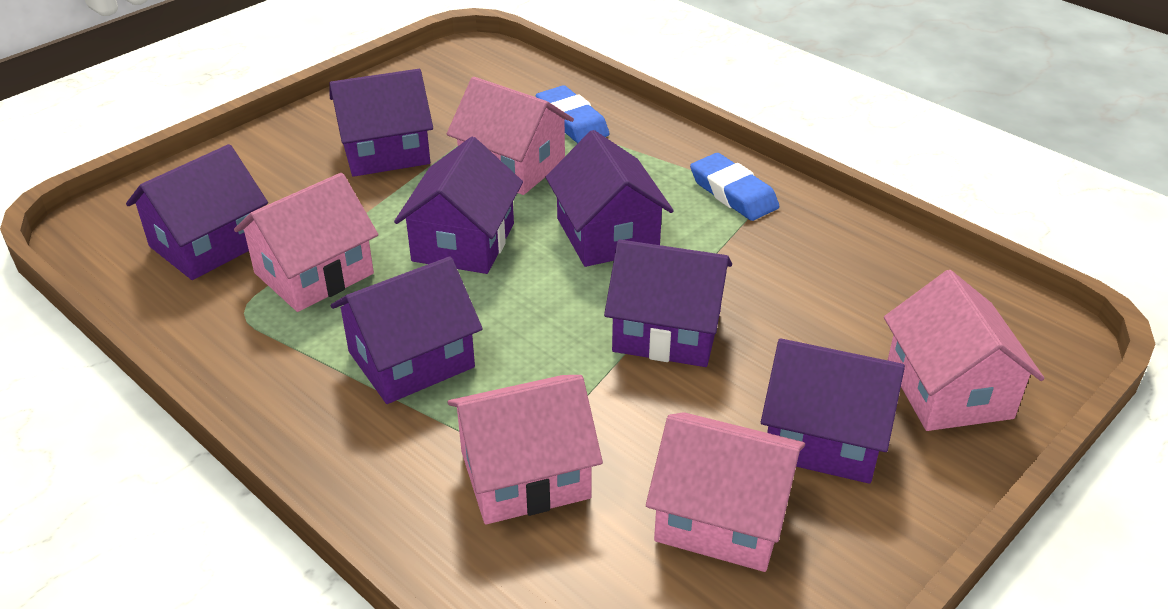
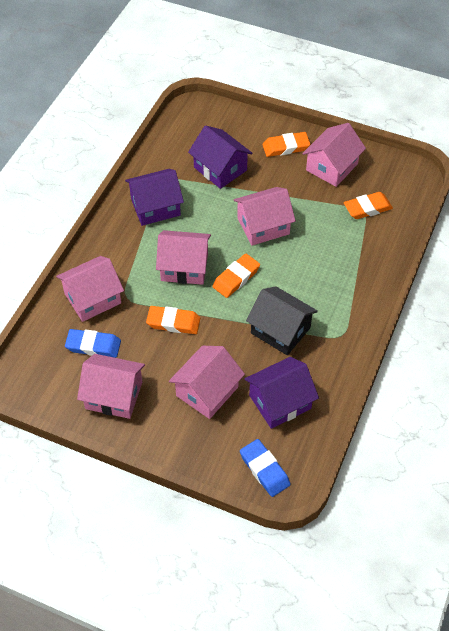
black house: none = 0 -> [246,286,318,355] = 1
orange eraser: none = 0 -> [146,306,200,334] [212,254,260,298] [262,132,310,157] [344,192,393,219] = 4
pink house: [234,173,378,312] [447,77,574,195] [448,375,603,524] [646,412,805,572] [884,270,1045,431] = 5 -> [56,256,124,322] [77,354,145,419] [156,230,211,285] [169,346,245,419] [234,187,296,246] [302,123,366,187] = 6
purple house: [126,144,268,280] [330,69,433,177] [331,257,483,404] [394,137,523,274] [546,130,674,267] [604,239,732,367] [761,338,905,484] = 7 -> [125,169,184,226] [188,125,253,189] [245,357,319,429] = 3

